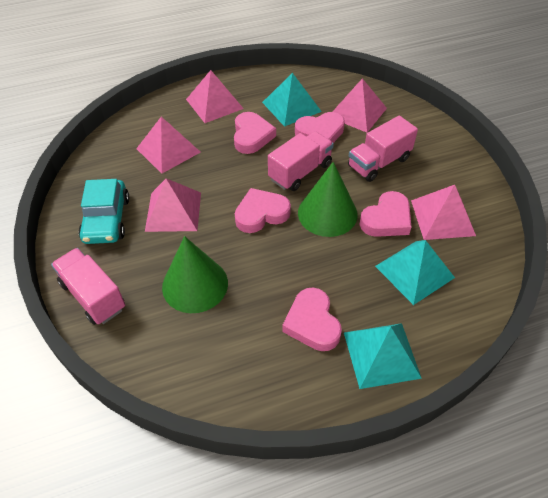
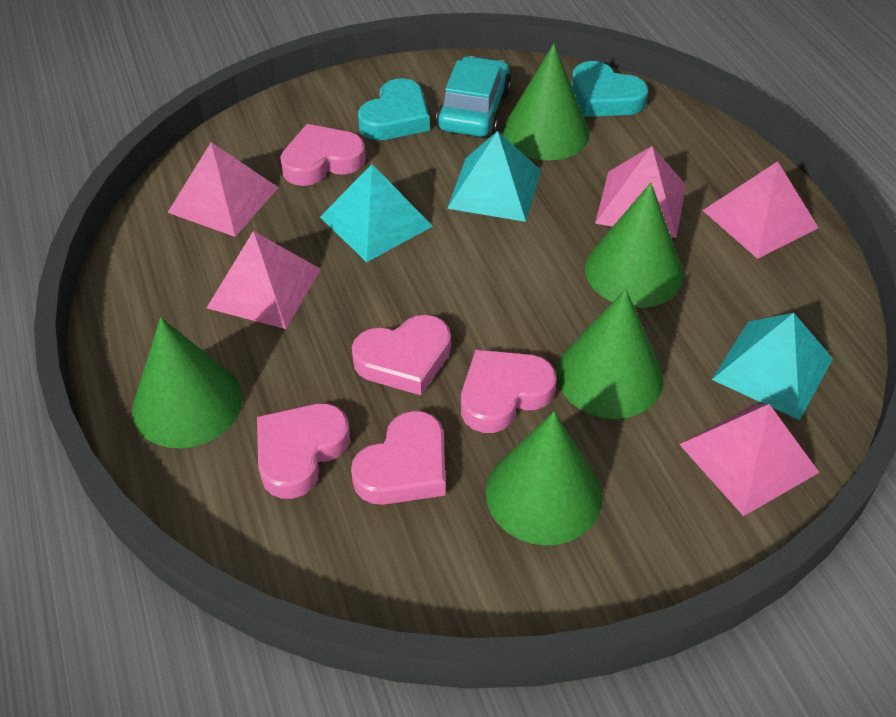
green cone: [162,236,228,313] [298,162,358,237] = 2 -> [132,317,242,448] [486,411,602,545] [503,44,590,160] [556,289,663,419] [585,183,684,308] = 5
pink truck: [51,248,125,325] [268,131,334,191] [348,116,418,182] = 3 -> none = 0
turquoise heart: none = 0 -> [358,78,430,140] [572,61,648,117] = 2

